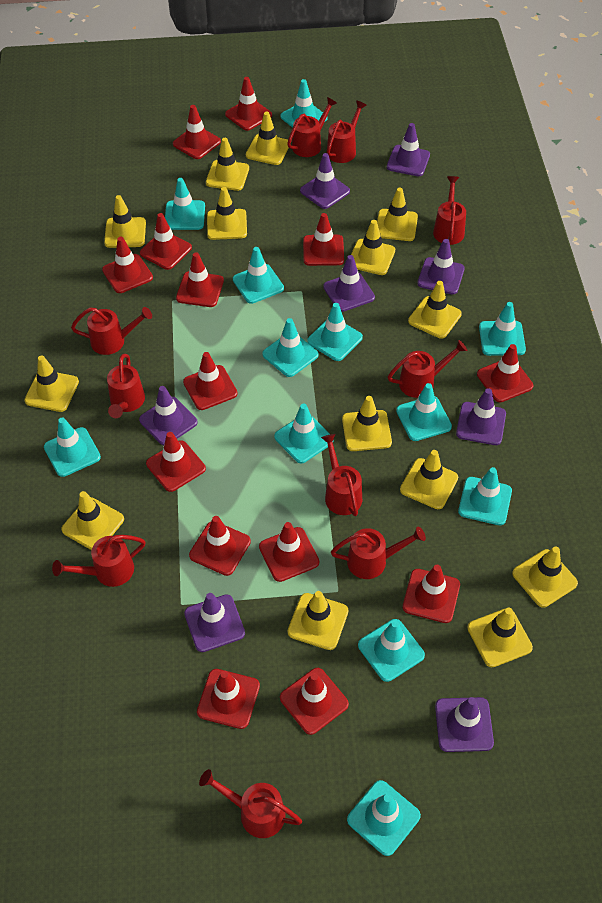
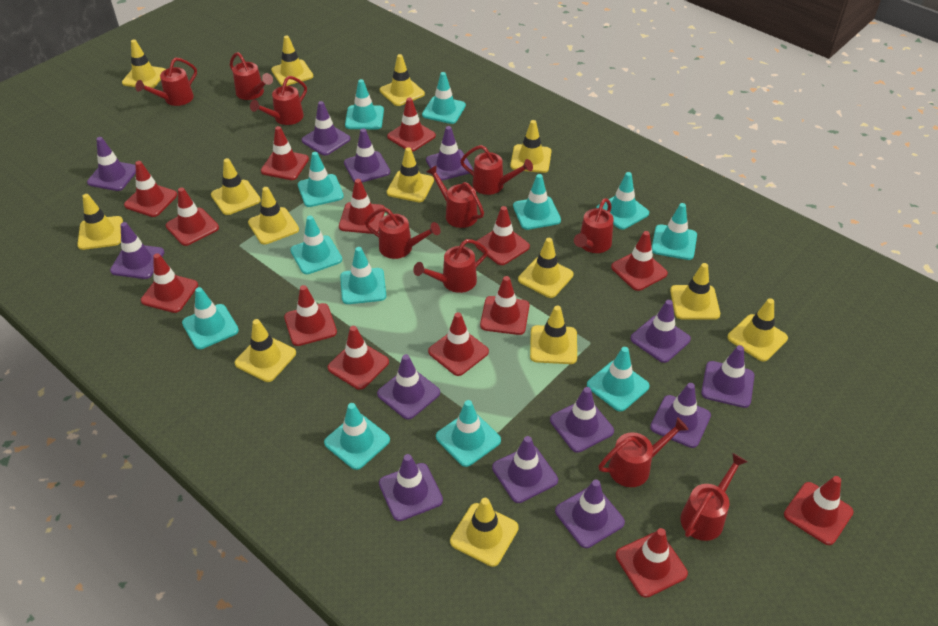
purple traffic cone: [139,386,198,445] [184,593,245,652] [300,153,350,209] [323,255,375,312] [387,123,430,176] [417,239,465,294] [435,697,494,752] [456,388,506,445] = 8 -> [87,137,136,191] [110,222,164,279] [301,101,350,155] [344,129,390,182] [377,354,440,419] [379,454,443,521] [426,126,473,181] [492,436,558,503] [550,387,614,453] [555,479,625,548] [630,300,691,363] [650,383,711,448] [701,345,755,408] = 13

